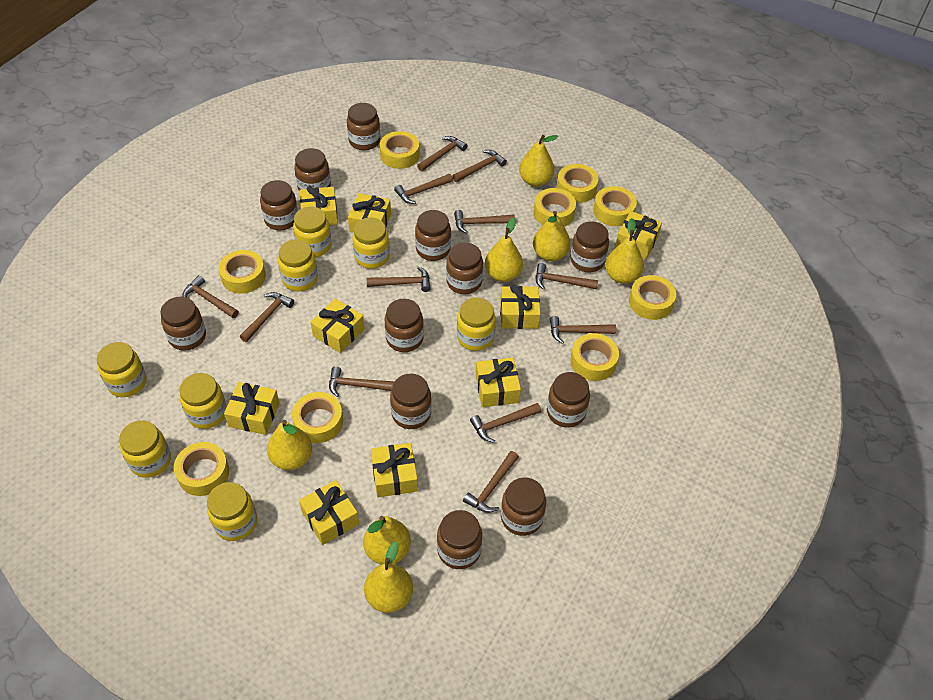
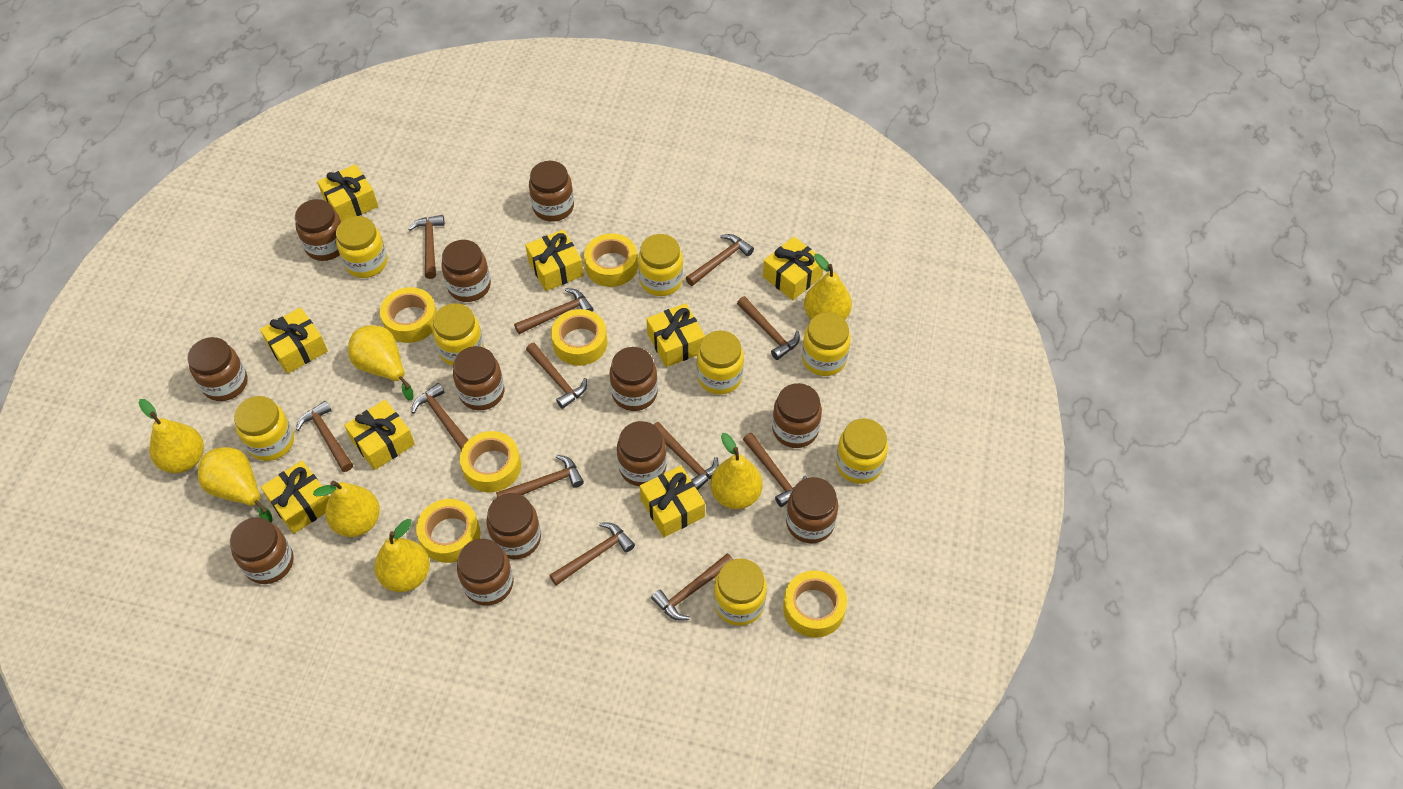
yellow gift: [224,382,280,435] [299,186,338,226] [299,480,359,545] [310,299,365,353] [348,193,391,232] [371,443,418,497] [476,358,521,407] [500,284,540,329] [615,211,662,259] = 9 -> [260,307,328,374] [261,461,329,534] [317,164,378,222] [344,400,415,470] [525,230,584,291] [640,466,705,537] [647,303,705,367] [763,237,823,300] = 8
yellow tape: [174,442,229,496] [219,250,266,294] [292,392,343,443] [380,131,419,169] [534,188,576,227] [557,164,598,203] [570,333,619,381] [593,186,637,226] [629,275,676,320] = 9 -> [380,287,437,343] [416,499,480,563] [460,431,521,492] [551,309,608,366] [584,233,638,287] [783,570,847,638] = 6

